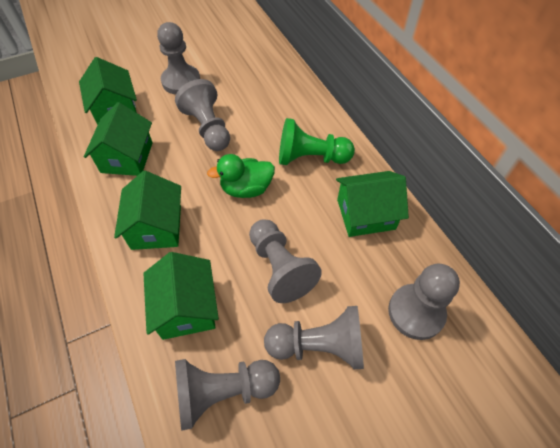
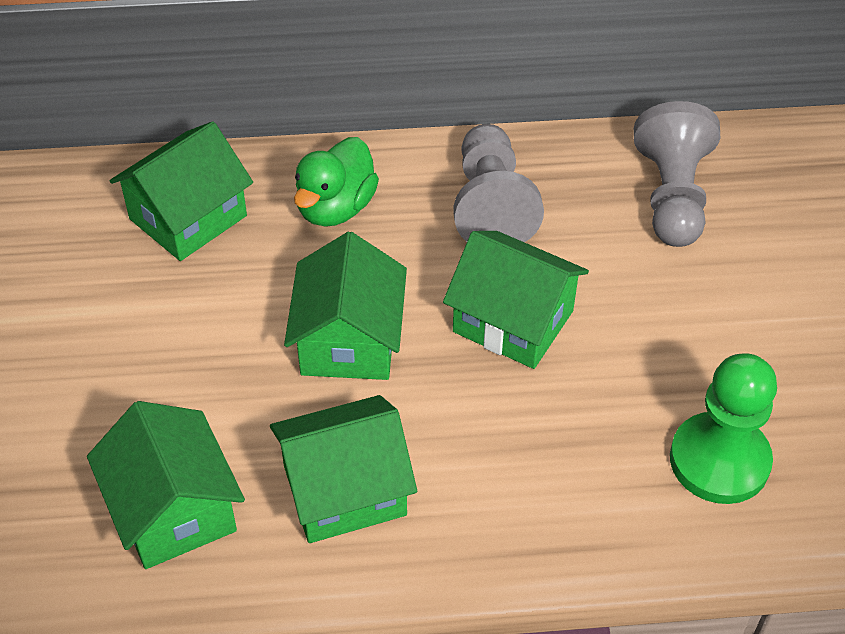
grey pawn: [157,22,200,94] [175,79,230,151] [175,359,280,431] [249,219,322,303] [264,306,364,369] [388,264,460,340] = 6 -> [453,124,544,242] [634,101,720,247] = 2

